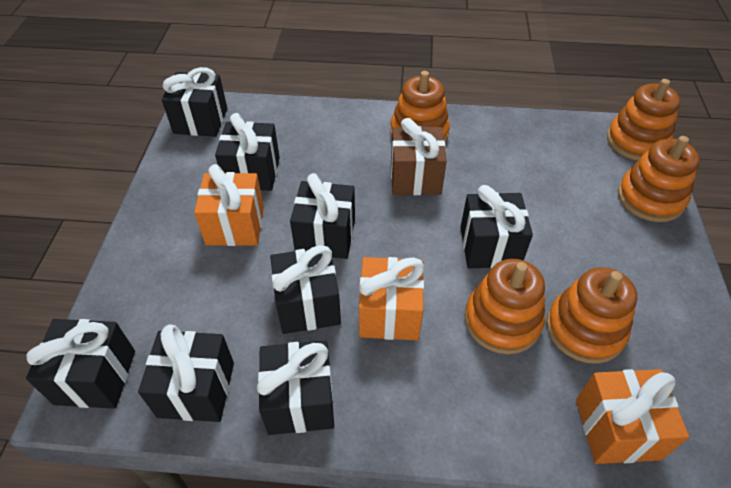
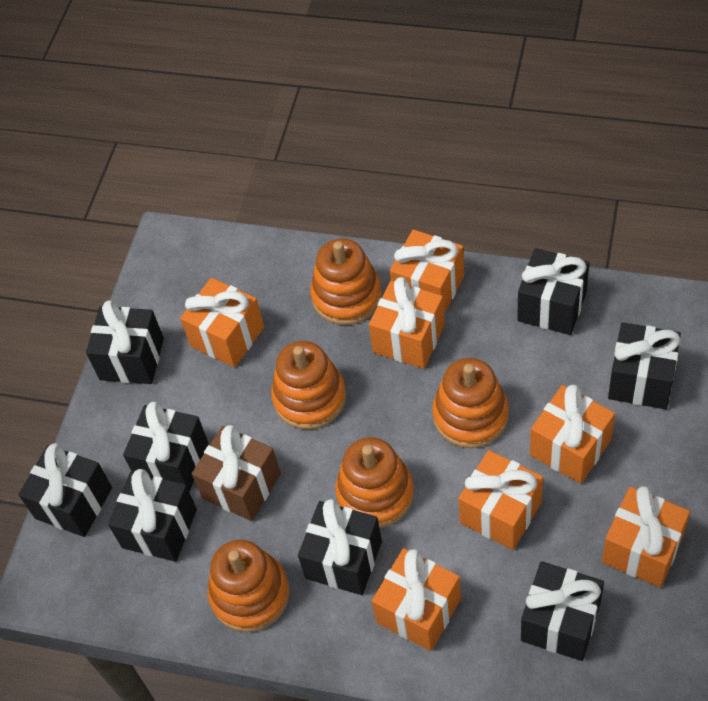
orange gift: [194,164,264,246] [359,257,424,340] [576,369,689,464] = 3 -> [180,278,264,367] [369,277,445,369] [372,548,461,651] [390,230,464,314] [458,450,543,550] [530,385,615,484] [602,487,690,588] = 7

